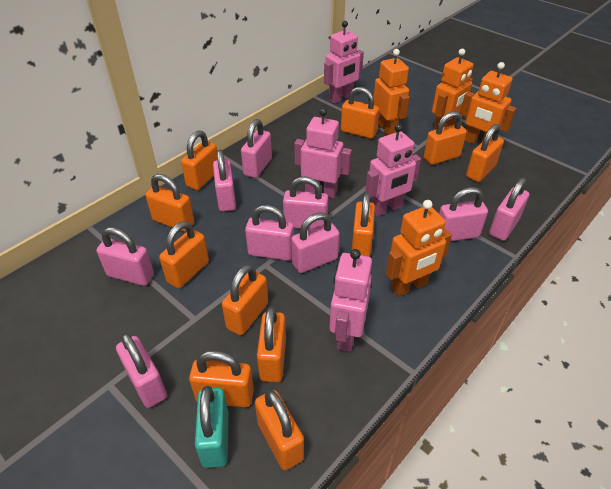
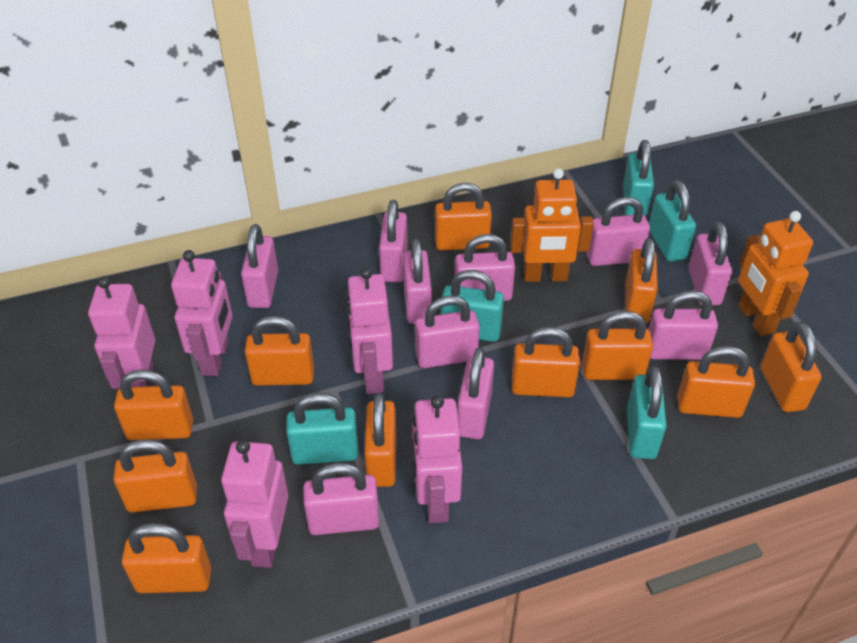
orange robot: [374,49,410,135] [386,200,452,297] [432,49,473,130] [460,62,516,144] = 4 -> [510,168,594,282] [738,211,813,336] = 2
pink padlock: [96,227,154,286] [116,333,167,408] [213,149,236,212] [241,119,272,178] [245,205,294,261] [283,177,328,229] [291,212,340,273] [439,187,488,241] [489,178,529,241] = 9 -> [241,224,278,308] [303,463,379,535] [379,200,408,282] [403,239,432,324] [415,296,480,368] [455,234,515,301] [457,347,494,439] [586,197,650,266] [649,290,718,360] [689,222,732,305] = 10
pink robot: [294,108,352,198] [324,21,364,104] [329,249,372,352] [365,124,421,217] = 4 -> [88,276,155,389] [171,250,233,376] [221,440,288,568] [346,267,393,394] [412,395,462,523] = 5
turquoise padlock: [195,386,229,468] = 1 -> [286,393,359,465] [441,270,504,342] [623,140,654,217] [627,366,667,459] [649,180,696,262] = 5

